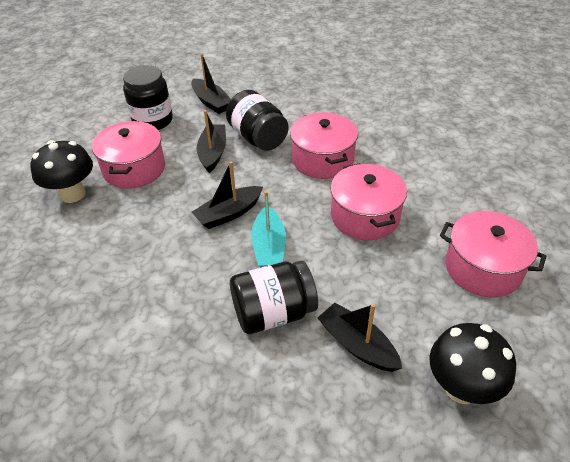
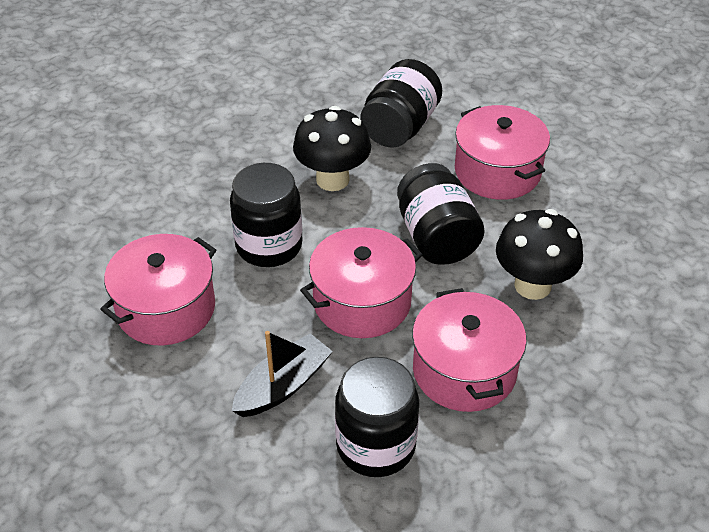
black boat: [191,54,231,114] [192,161,263,229] [197,110,226,173] [318,303,402,372] = 4 -> [232,331,333,417] = 1
black jar: [123,65,173,130] [226,90,289,151] [230,261,318,334] = 3 -> [230,163,303,267] [335,357,419,477] [360,59,442,148] [397,163,485,265] = 4
turquoise boat: [251,191,286,267] = 1 -> none = 0

